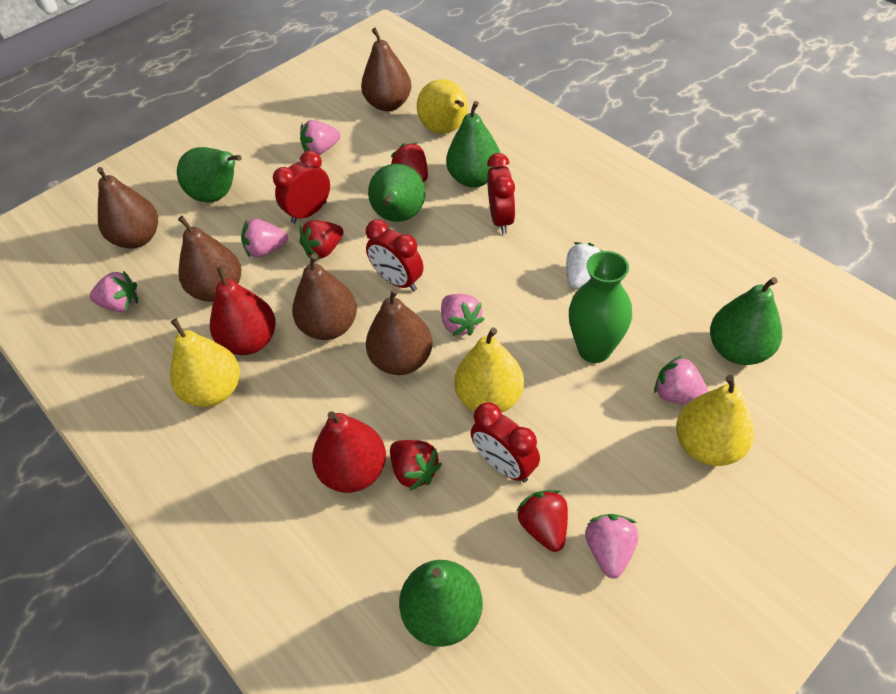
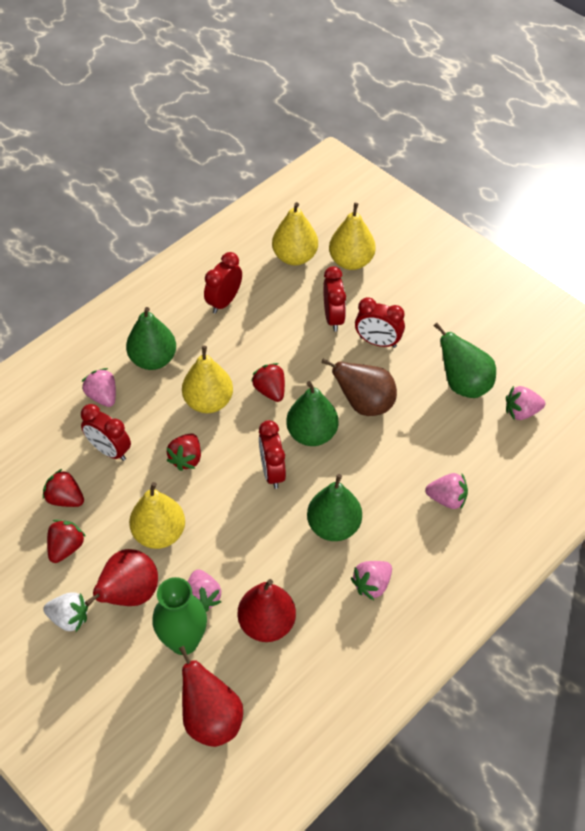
brown pear: [97,167,158,248] [178,216,241,302] [292,254,357,340] [361,28,411,111] [366,288,433,375] = 5 -> [322,359,397,416] = 1
green pear: [177,147,242,203] [368,164,425,222] [399,560,483,647] [446,101,500,187] [710,277,782,365] = 5 -> [126,307,176,370] [286,381,338,446] [307,474,362,541] [434,323,496,398] = 4
pink strawberry: [90,271,138,312] [241,219,288,258] [300,120,341,155] [441,294,484,336] [585,514,639,579] [654,356,709,405] = 6 -> [82,368,116,407] [187,570,221,612] [351,561,392,600] [425,473,468,509] [506,386,545,420] = 5
red clock: [273,151,330,224] [366,220,424,291] [471,402,540,482] [487,153,515,234] = 4 -> [81,404,131,461] [204,252,242,313] [259,420,286,489] [323,266,346,332] [355,297,405,348] = 5
red pear: [210,266,276,355] [312,411,386,493] = 2 -> [85,549,158,606] [179,646,243,747] [238,579,296,642] = 3

